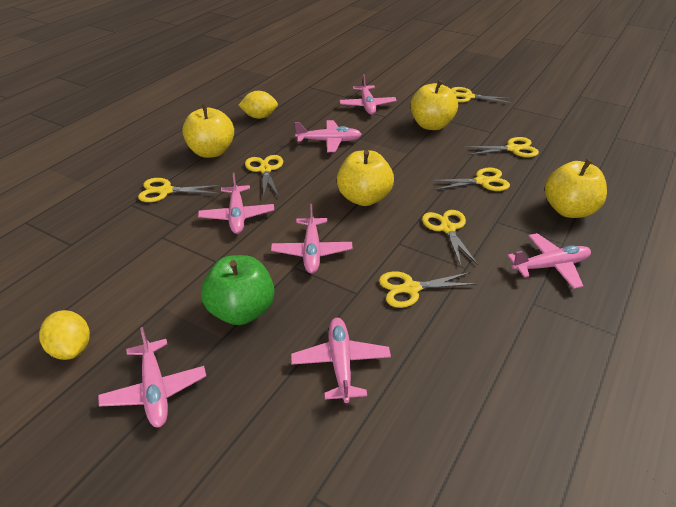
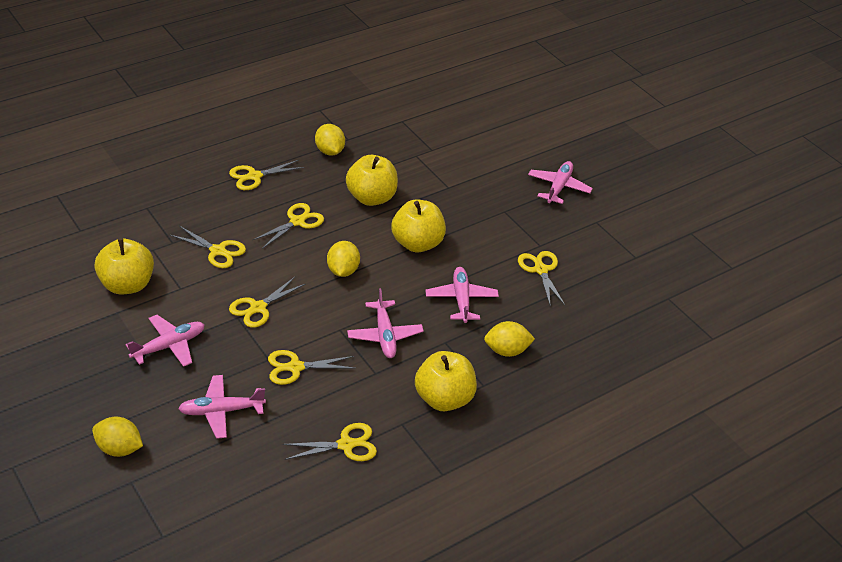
green apple: [201,255,275,325] = 1 -> none = 0
pink plane: [98,327,206,427] [198,172,274,234] [271,204,353,274] [291,318,391,403] [295,120,362,152] [339,74,397,115] [507,233,591,289] = 7 -> [125,315,205,367] [178,375,266,439] [347,288,424,358] [426,267,499,323] [528,161,593,204] = 5
yellow lemon: [39,310,90,360] [238,91,278,119] = 2 -> [92,417,143,457] [315,124,345,156] [327,241,360,277] [484,321,535,357] = 4

